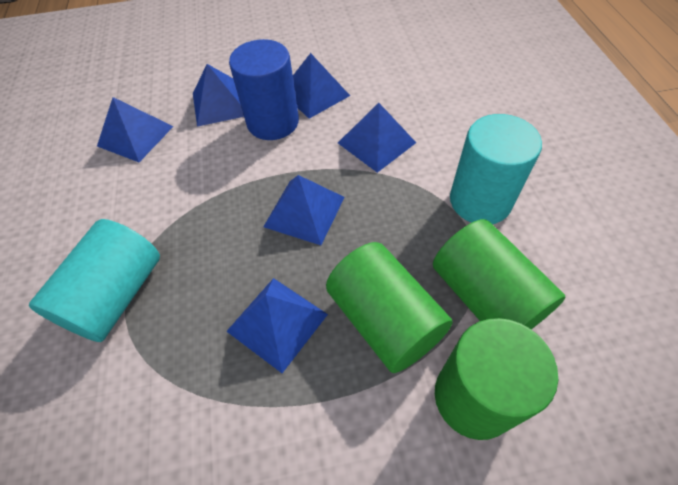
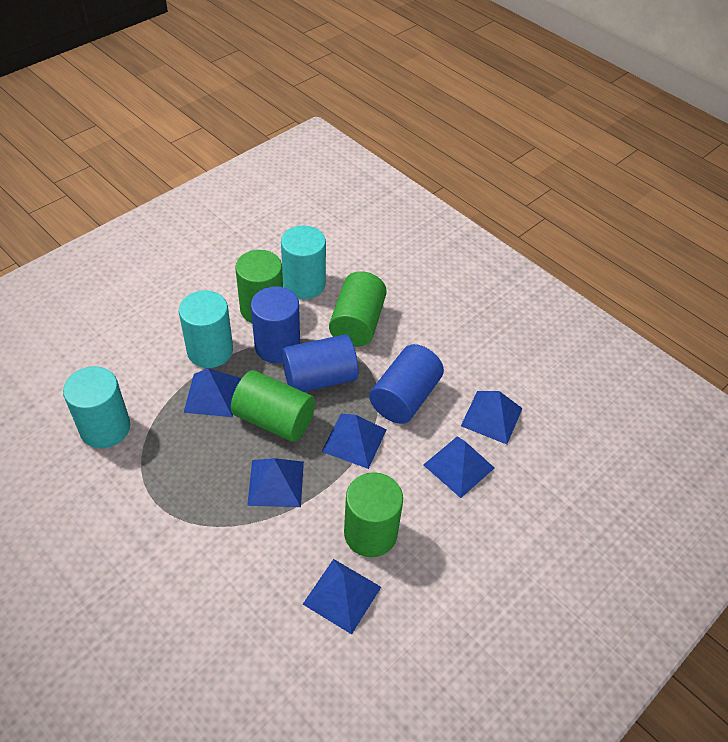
blue cylinder: [229,39,299,140] = 1 -> [251,286,300,363] [282,334,358,392] [369,344,444,424] = 3
green cylinder: [326,242,453,373] [433,219,566,329] [435,318,558,440] = 3 -> [231,370,315,442] [235,250,283,323] [329,271,387,347] [344,472,403,557] = 4
turquoise cylinder: [29,219,160,342] [450,114,542,224] = 2 -> [63,367,130,448] [179,290,233,368] [281,226,326,299] = 3

